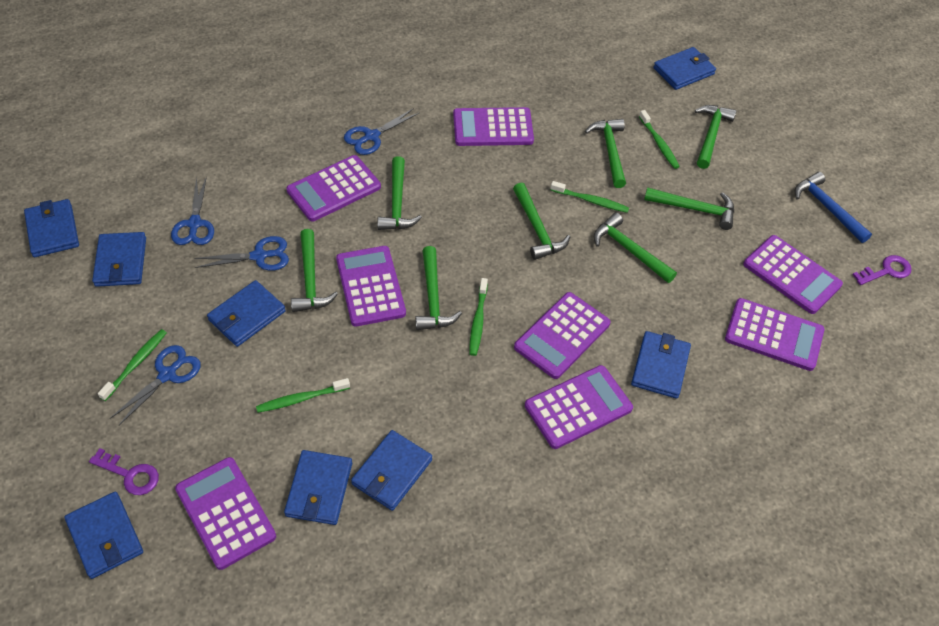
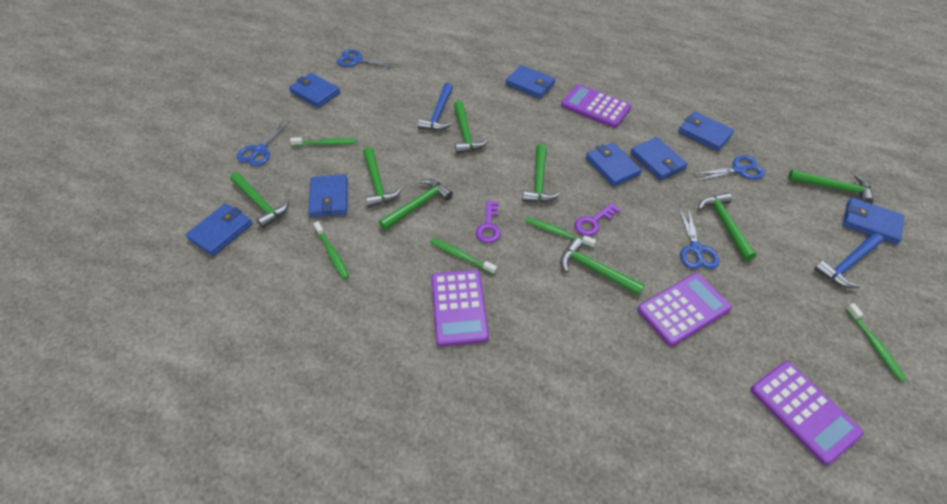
blue hammer: [795,172,872,243] = 1 -> [418,83,453,131] [814,233,883,288] = 2
purple calculator: [175,457,276,570] [286,155,381,222] [336,246,406,327] [453,107,534,146] [514,292,611,379] [525,365,633,449] [725,298,824,371] [743,235,843,314] = 8 -> [431,270,489,346] [561,84,632,128] [637,273,732,346] [750,361,864,465] = 4

